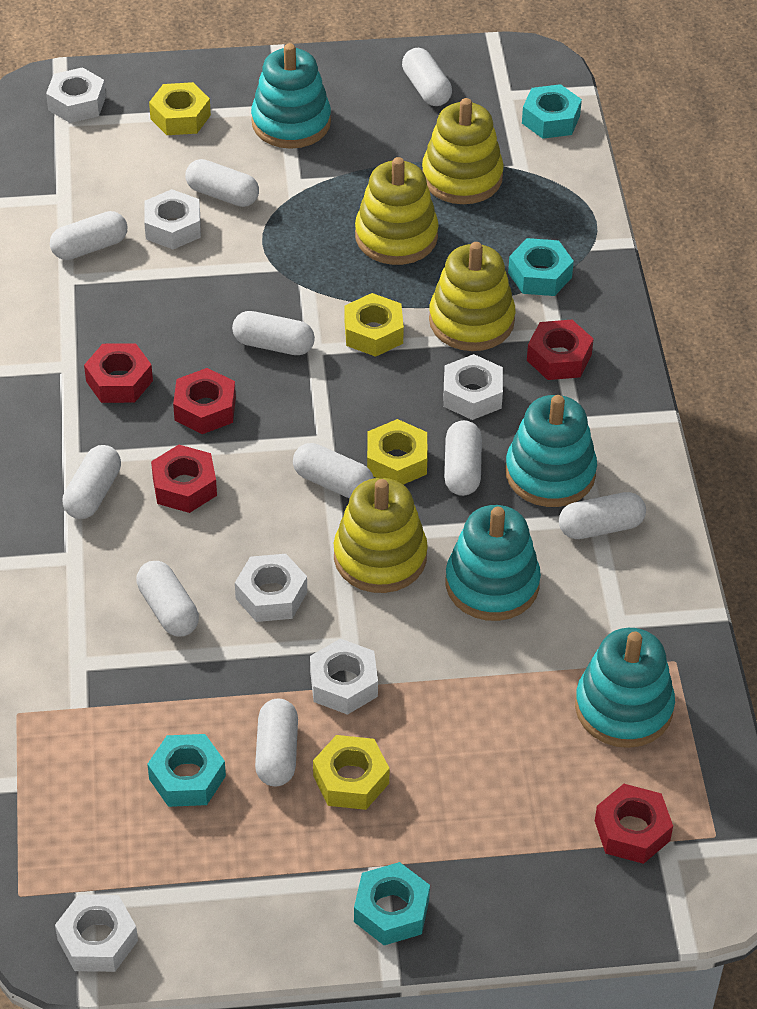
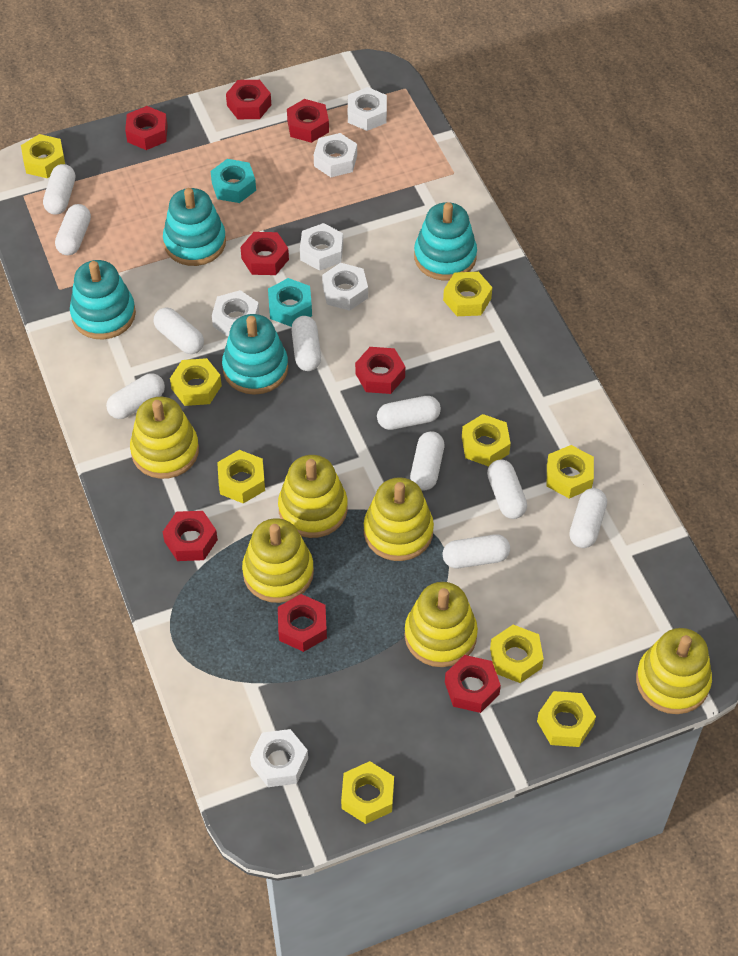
red nut: [84,343,153,403] [151,445,217,513] [173,368,236,434] [527,320,594,380] [595,784,673,864] = 5 -> [125,106,168,150] [163,511,218,561] [226,80,271,119] [240,232,289,275] [278,594,327,652] [287,99,329,143] [355,347,405,394] [445,655,501,713] = 8
turquoise nut: [147,734,226,807] [354,862,430,945] [508,238,574,296] [522,84,582,139] = 4 -> [211,159,256,203] [268,278,312,327] = 2
yellow nut: [149,82,211,135] [313,735,390,810] [345,293,404,357] [367,419,428,485] = 4 -> [21,134,65,178] [170,358,222,406] [217,450,265,503] [341,761,394,824] [443,272,493,316] [462,414,511,467] [490,625,544,683] [537,691,596,747] [547,445,594,498] = 9
yellow stacking toy: [334,478,428,593] [355,157,438,265] [422,98,504,204] [429,242,515,351] = 4 -> [130,397,199,479] [242,518,314,603] [278,455,348,538] [364,477,434,561] [404,582,478,667] [636,628,712,714] = 6

